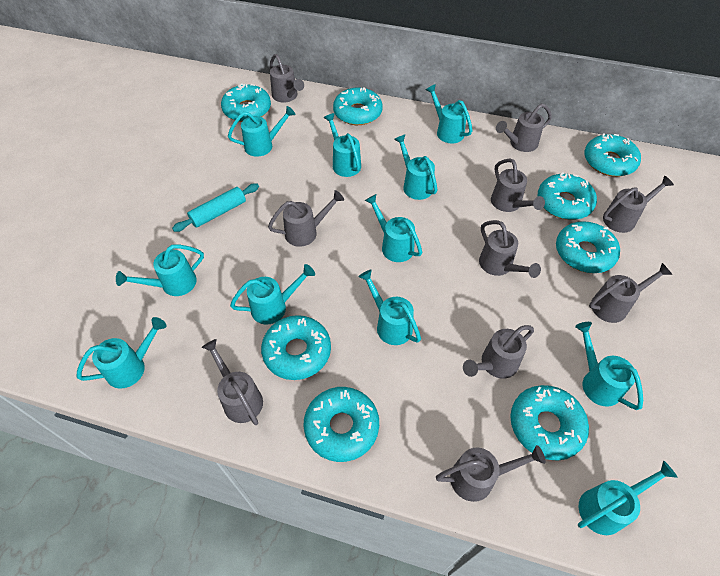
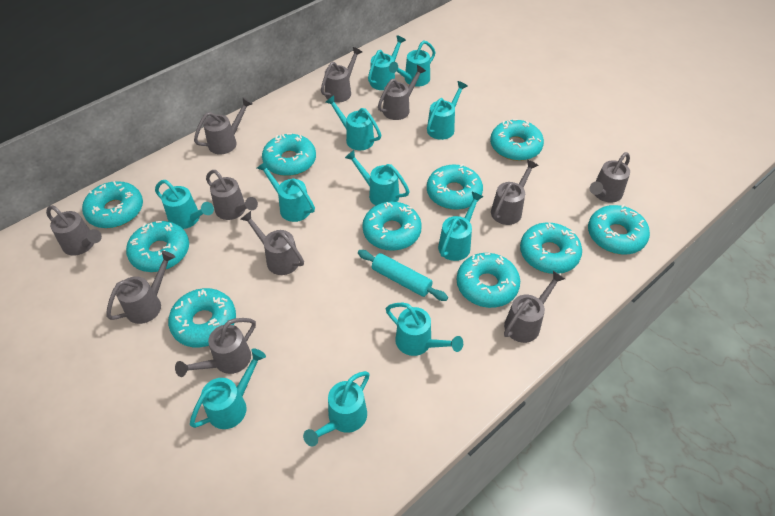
grey watering can: [201,339,263,425] [268,190,344,247] [270,54,304,103] [436,445,546,502] [463,325,534,379] [479,220,541,278] [491,158,545,212] [496,103,552,152] [589,263,672,323] [603,176,674,233] = 10 -> [46,205,102,255] [106,251,175,324] [175,318,256,377] [194,98,252,154] [206,170,258,220] [240,211,304,275] [321,47,362,103] [378,65,426,120] [491,160,539,225] [504,271,565,343] [590,152,630,203] = 11
turquoise donut: [221,83,271,122] [261,315,331,380] [303,387,379,462] [333,87,383,125] [510,385,589,461] [538,172,597,220] [556,221,620,273] [584,134,641,176] = 8 -> [82,181,143,228] [126,221,189,272] [168,288,236,347] [262,133,316,176] [362,202,422,251] [427,164,483,210] [457,253,520,308] [490,119,544,161] [520,222,582,274] [588,204,650,254] = 10

